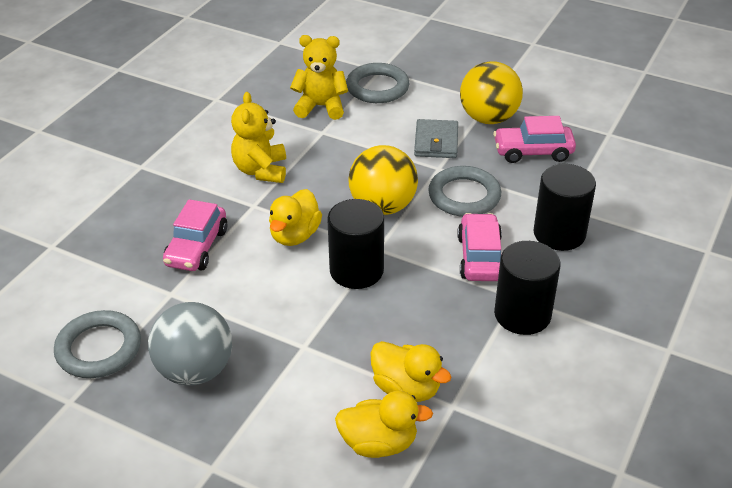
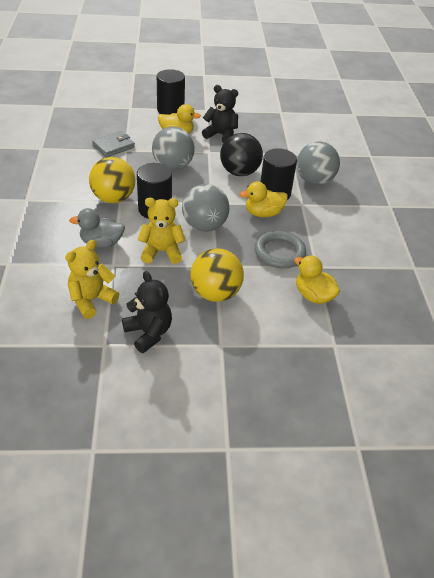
black ball: none = 0 -> [220,133,263,176] = 1
black teddy bear: none = 0 -> [122,271,172,353] [202,85,238,143] = 2
grey ball: [148,302,232,386] = 1 -> [152,127,195,170] [182,184,229,232] [297,142,340,185] = 3
grey duck: none = 0 -> [69,208,125,248] = 1
grey ring: [54,310,141,378] [346,63,409,103] [428,166,501,217] = 3 -> [254,231,306,269] = 1
pink car: [163,199,227,271] [457,213,502,281] [493,116,576,163] = 3 -> none = 0

